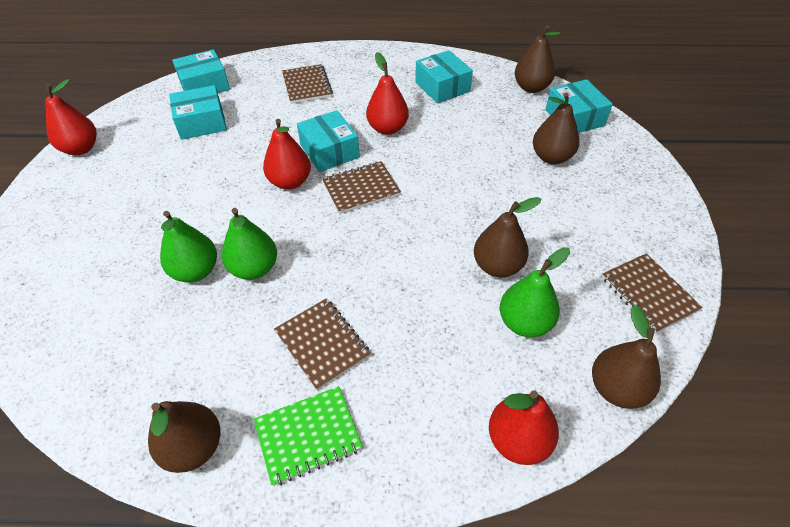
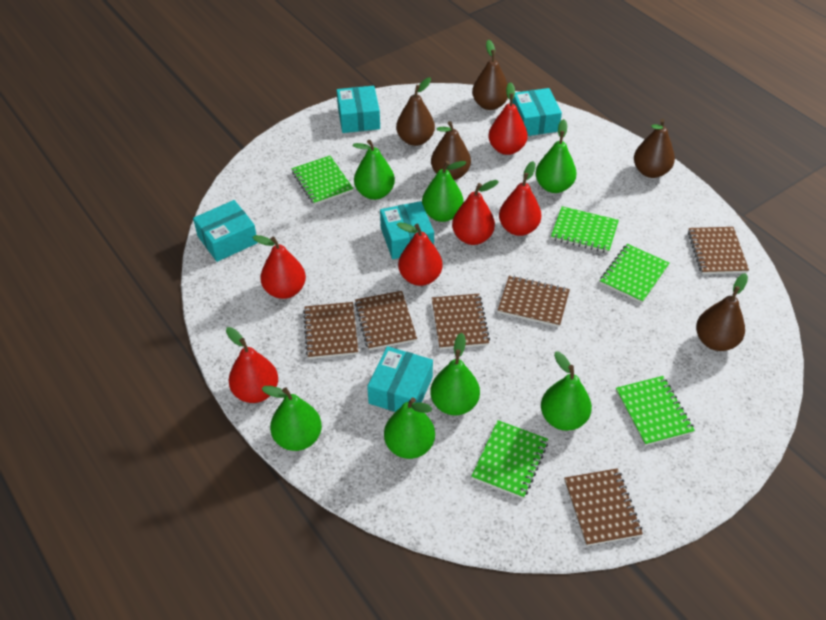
brown notebook: [274,298,371,390] [282,64,333,104] [322,161,401,214] [602,253,703,334] = 4 -> [303,302,358,359] [355,291,417,350] [432,294,490,350] [498,275,570,327] [564,468,643,546] [688,227,749,274] = 6
green notebook: [254,386,363,486] = 1 -> [292,156,354,205] [471,420,548,499] [551,206,619,253] [600,244,669,303] [616,376,695,446] = 5
green pear: [160,211,217,282] [222,208,277,280] [500,247,570,337] = 3 -> [261,386,322,451] [352,140,395,200] [384,397,435,459] [422,161,466,222] [430,333,480,416] [536,119,577,193] [541,351,592,431] = 7
red pear: [45,79,97,155] [263,119,311,190] [366,52,409,135] [489,390,559,465] = 4 -> [226,327,278,403] [253,235,306,299] [397,222,443,286] [452,180,499,245] [488,82,528,155] [499,161,541,236] = 6

